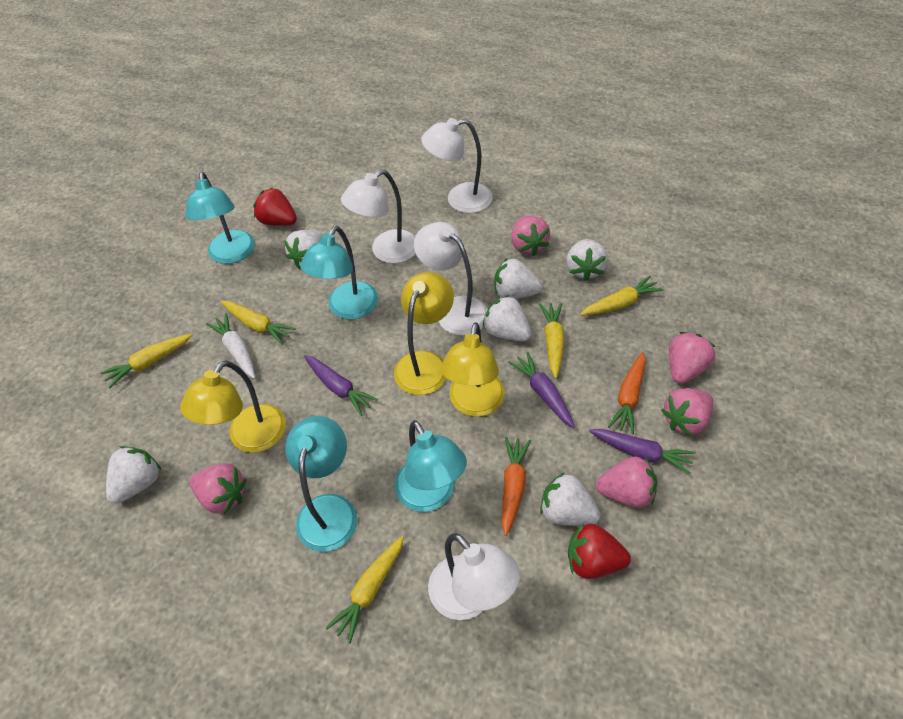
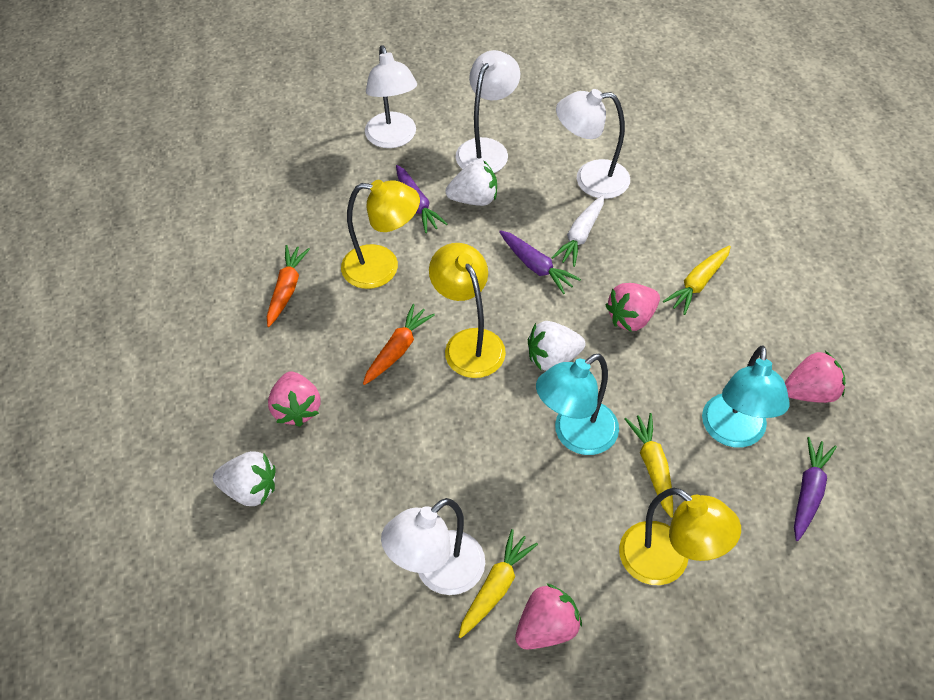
pink strawberry: [190,463,247,514] [511,216,550,256] [596,456,657,508] [661,388,713,436] [669,332,716,384] = 5 -> [268,371,321,427] [515,583,582,649] [606,283,660,332] [785,351,845,403] = 4
red strawberry: [253,187,297,226] [568,523,631,579] = 2 -> none = 0
turquoise lamp: [186,172,255,264] [285,416,357,552] [300,226,378,319] [394,420,467,512] = 4 -> [536,354,619,455] [702,345,790,448] = 2
white strawberry: [106,446,161,504] [284,230,322,269] [483,295,531,341] [495,258,542,299] [540,472,601,526] [567,239,608,281] = 6 -> [213,451,276,506] [446,161,497,206] [528,321,585,371] = 3
yellow carrot: [100,334,192,388] [221,301,296,345] [326,536,404,644] [539,303,565,378] [580,275,663,316] = 5 -> [459,529,538,638] [624,413,673,518] [663,245,731,315] = 3

